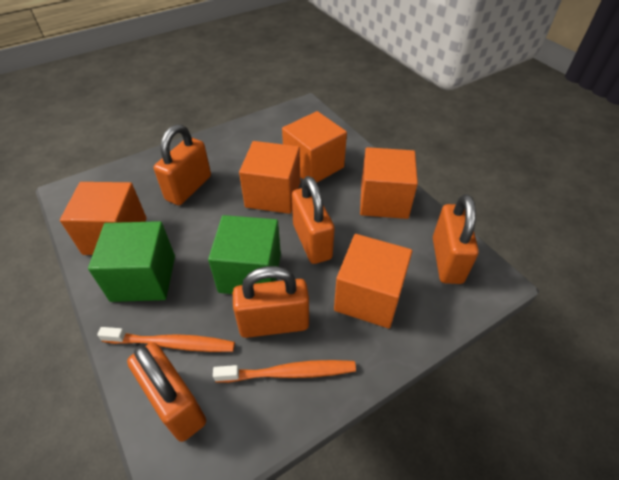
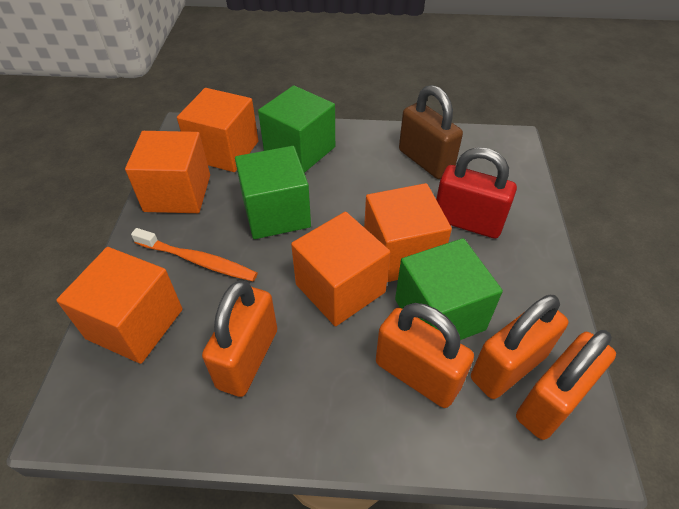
brown padlock: none = 0 -> [399,85,463,179] = 1
green cube: [88,221,175,302] [208,215,281,294] = 2 -> [235,146,311,239] [258,85,335,173] [395,238,503,340] = 3
orange padlock: [127,342,206,442] [154,124,211,205] [233,266,309,338] [292,176,335,264] [433,194,479,284] = 5 -> [202,280,277,397] [376,303,474,408] [471,295,568,399] [516,330,616,440] = 4
orange toothbrush: [97,327,235,352] [213,360,356,383] = 2 -> [131,228,258,281] = 1
red padlock: none = 0 -> [436,147,517,239] = 1

